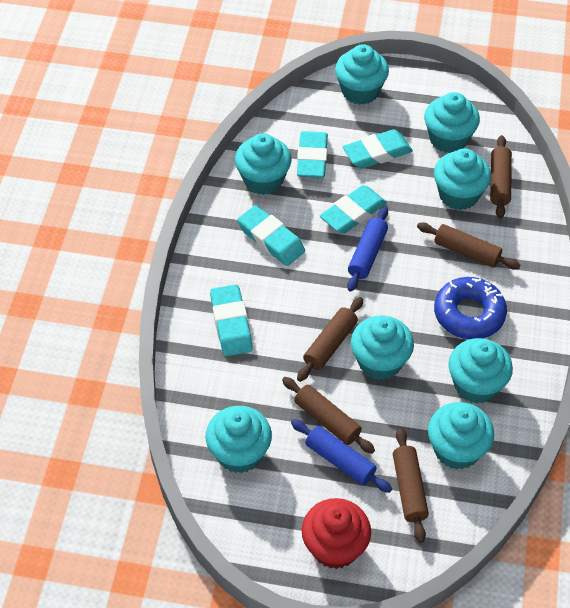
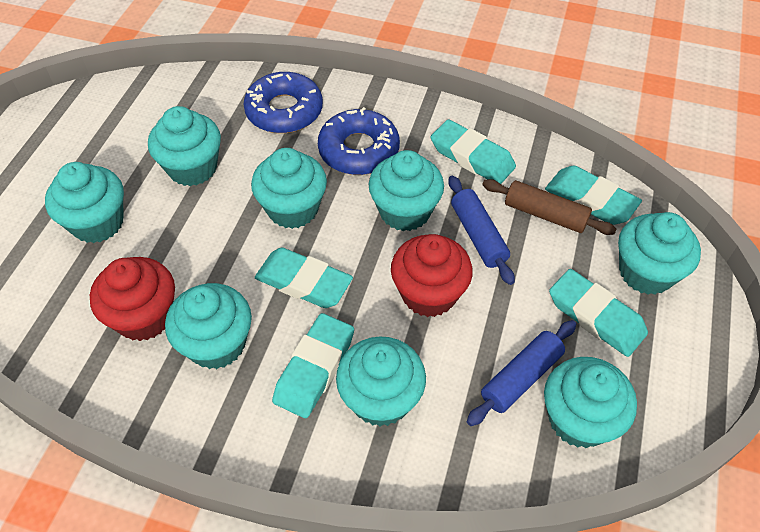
blue donut: [434,277,507,339] = 1 -> [243,72,323,133] [318,107,400,175] = 2
brown rolling pin: [282,377,375,454] [297,297,363,382] [393,428,429,543] [417,222,520,270] [490,135,512,218] = 5 -> [482,179,617,235] = 1
red cupcake: [301,498,371,569] = 1 -> [90,257,175,341] [391,234,473,317] = 2

